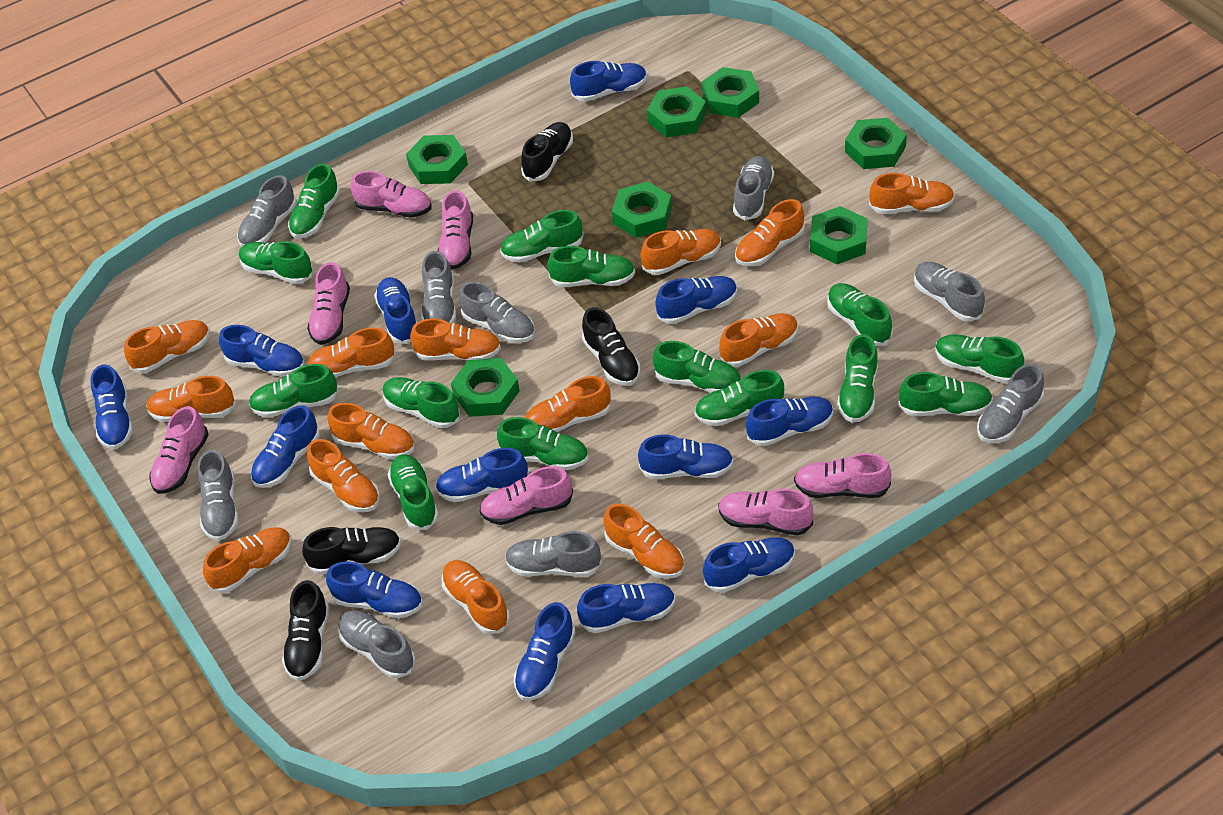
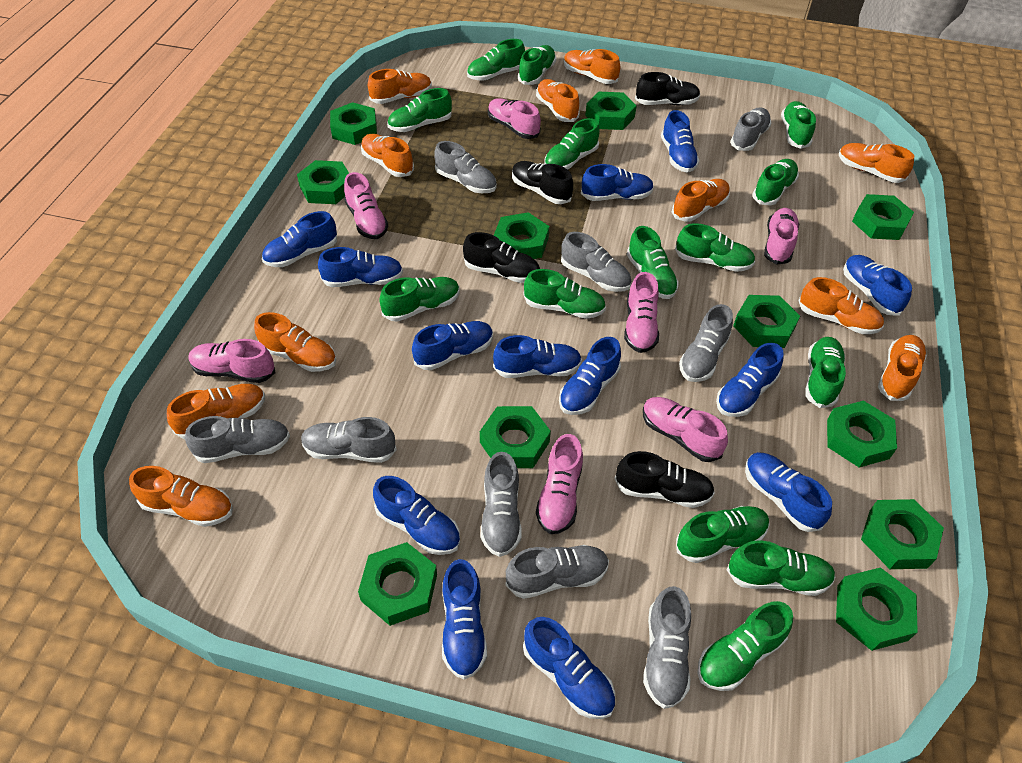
green nut: [406,135,468,184] [451,358,520,417] [612,182,672,238] [647,86,707,138] [702,67,759,118] [810,206,868,264] [845,118,907,169] = 7 -> [297,160,349,204] [330,102,377,145] [358,542,437,626] [480,406,551,468] [494,212,549,259] [585,92,637,130] [733,295,800,348] [827,401,897,467] [836,567,918,651] [852,194,914,240] [861,499,944,569] = 11
orange shoe: [124,320,210,373] [146,376,236,422] [203,527,292,593] [307,327,396,377] [307,439,380,512] [327,403,415,459] [410,318,501,361] [442,560,510,634] [525,376,611,432] [604,504,684,579] [641,229,721,275] [719,313,798,367] [735,199,805,266] [869,173,955,214] = 14 -> [129,466,233,527] [167,384,265,439] [254,312,336,372] [361,134,414,177] [368,69,432,104] [536,79,580,122] [564,49,620,84] [672,179,730,222] [798,277,884,334] [839,143,914,183] [878,335,927,401] = 11

